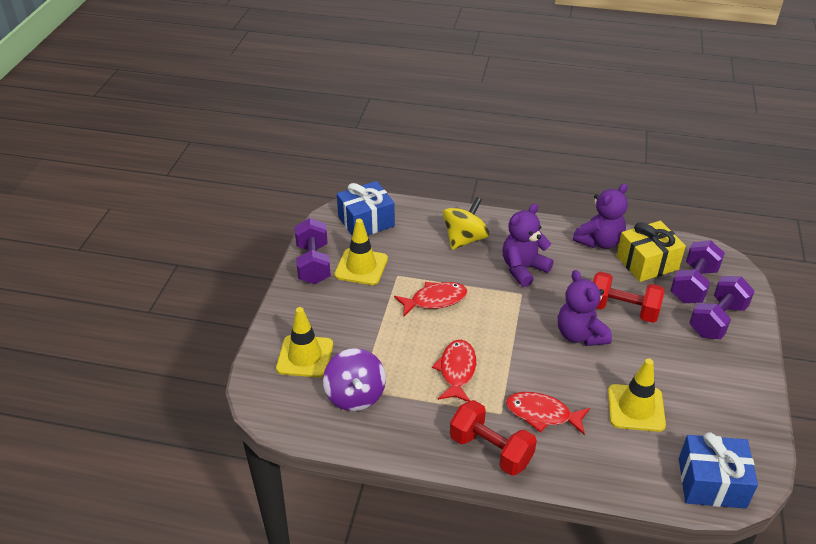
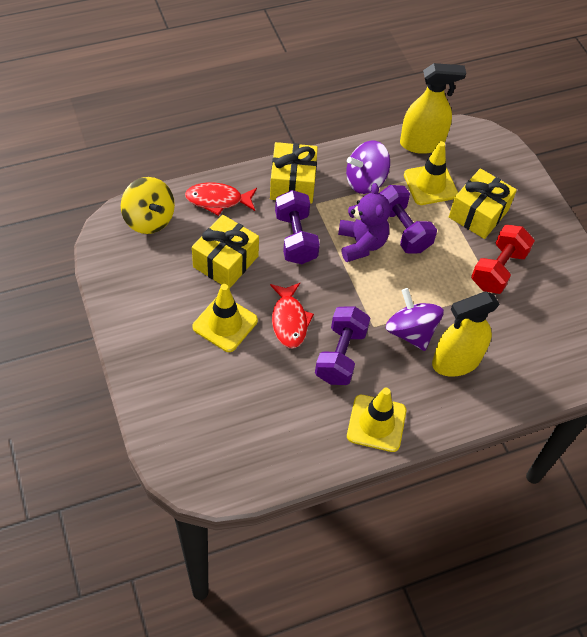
blue gift: [337,181,395,235] [679,432,758,509] = 2 -> none = 0
purple spinning top: [323,348,386,411] = 1 -> [346,140,390,194] [386,288,444,351] = 2
purple teddy bear: [503,204,554,287] [558,270,612,346] [573,183,628,249] = 3 -> [338,183,391,262] = 1
red dumbbell: [450,400,537,476] [593,272,665,323] = 2 -> [471,225,535,294] = 1
red fish: [394,282,467,317] [432,340,476,402] [506,392,590,435] = 3 -> [185,183,257,216] [270,283,314,348] = 2
yellow gift: [616,221,686,282] = 1 -> [192,215,259,289] [270,142,318,203] [449,168,517,239] = 3
yellow spray bottle: none = 0 -> [400,63,466,154] [432,292,500,377] = 2

